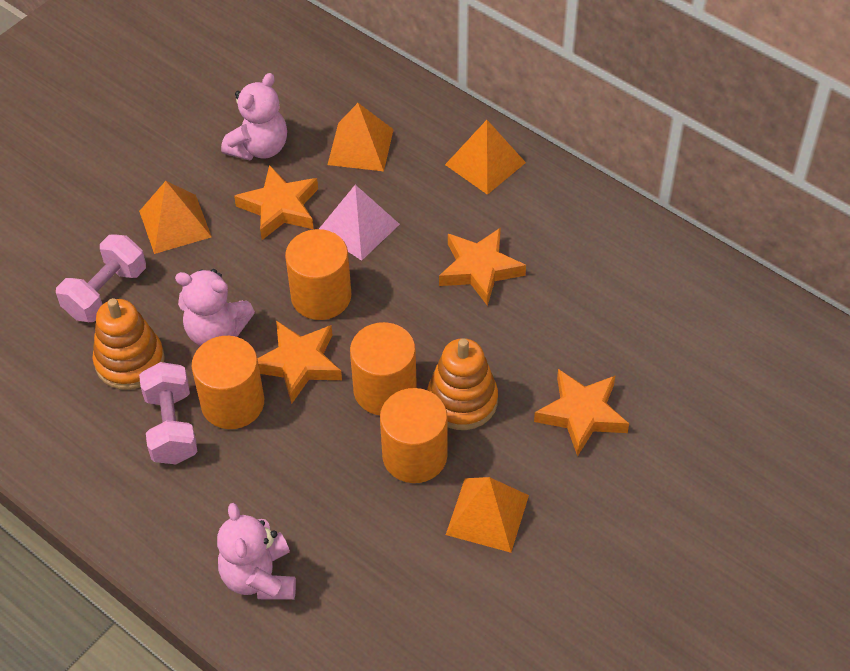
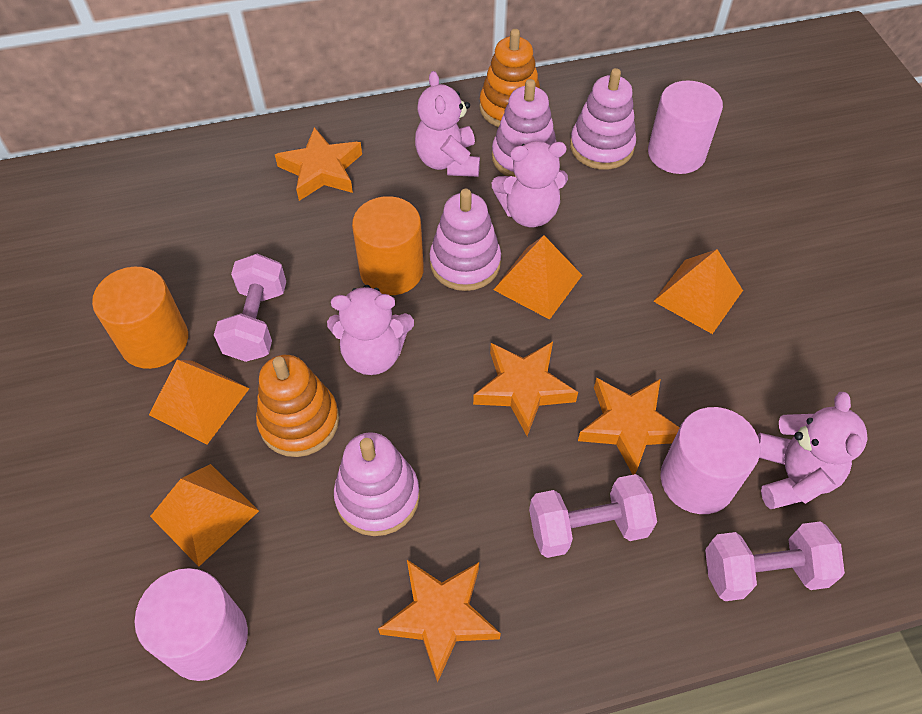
orange cylinder: [192,336,264,429] [285,229,351,320] [350,322,417,415] [380,388,448,483] = 4 -> [92,267,188,369] [352,196,424,295] = 2
pink cylinder: none = 0 -> [134,568,248,681] [648,80,723,174] [660,407,760,514] = 3
pink dumbbell: [56,234,146,322] [139,362,197,464] = 2 -> [214,254,286,362] [529,474,657,558] [705,521,845,601] = 3
pink pyramid: [319,185,400,261] = 1 -> none = 0
pink stacking toy: none = 0 -> [334,432,420,536] [429,189,501,291] [492,79,556,177] [570,68,636,170] = 4
pink teddy bear: [175,269,255,346] [217,503,296,600] [221,73,287,161] = 3 -> [327,285,414,375] [415,71,480,177] [492,141,568,227] [758,392,868,509] = 4

